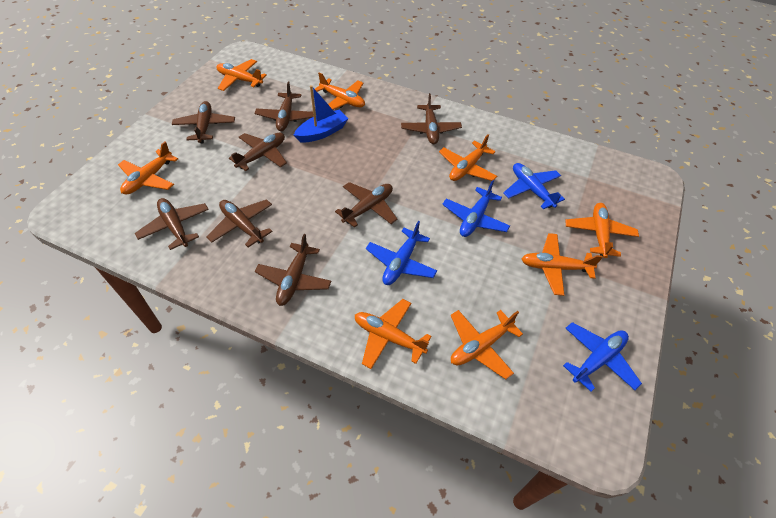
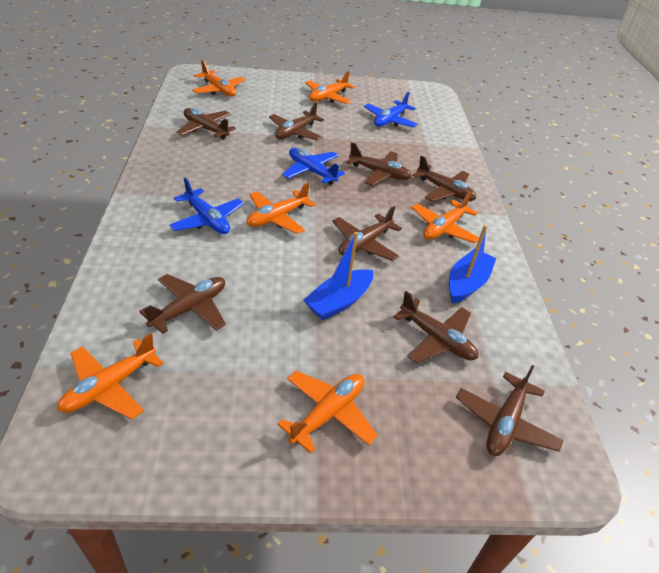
blue boat: [294,85,349,142] = 1 -> [303,232,373,320] [449,225,496,303] = 2
blue plane: [366,221,437,285] [442,180,510,237] [504,163,565,209] [563,322,642,392] = 4 -> [169,178,244,234] [282,148,345,185] [364,92,418,127] = 3
orange plane: [118,141,178,195] [216,59,267,91] [315,72,365,110] [355,299,431,369] [439,134,497,181] [451,310,523,379] [522,233,603,296] [565,203,639,258] = 8 -> [57,333,164,420] [192,60,245,97] [247,183,315,234] [277,371,378,454] [305,71,355,104] [411,192,479,243] = 6

